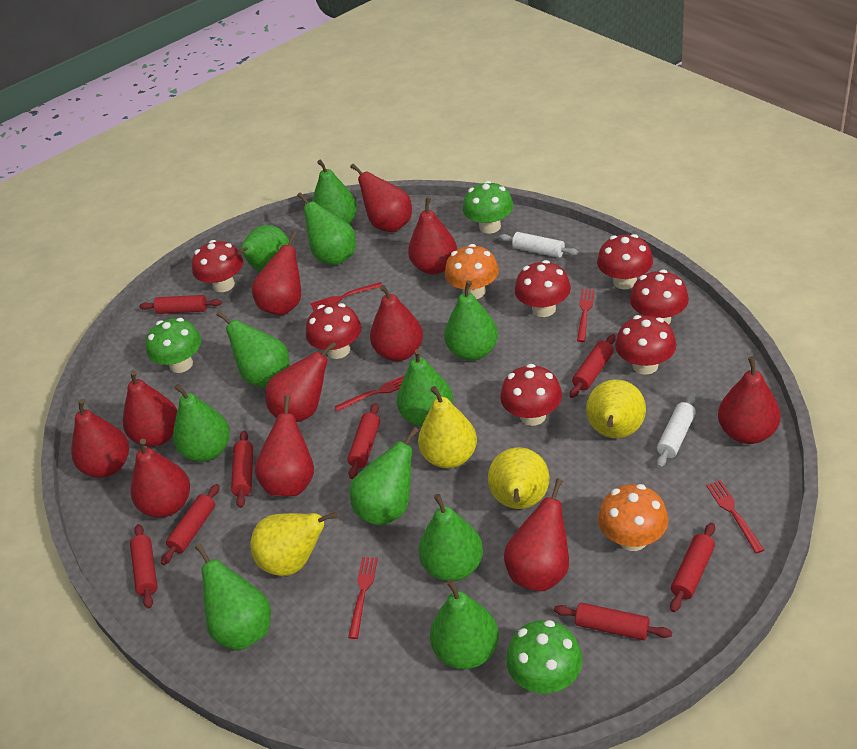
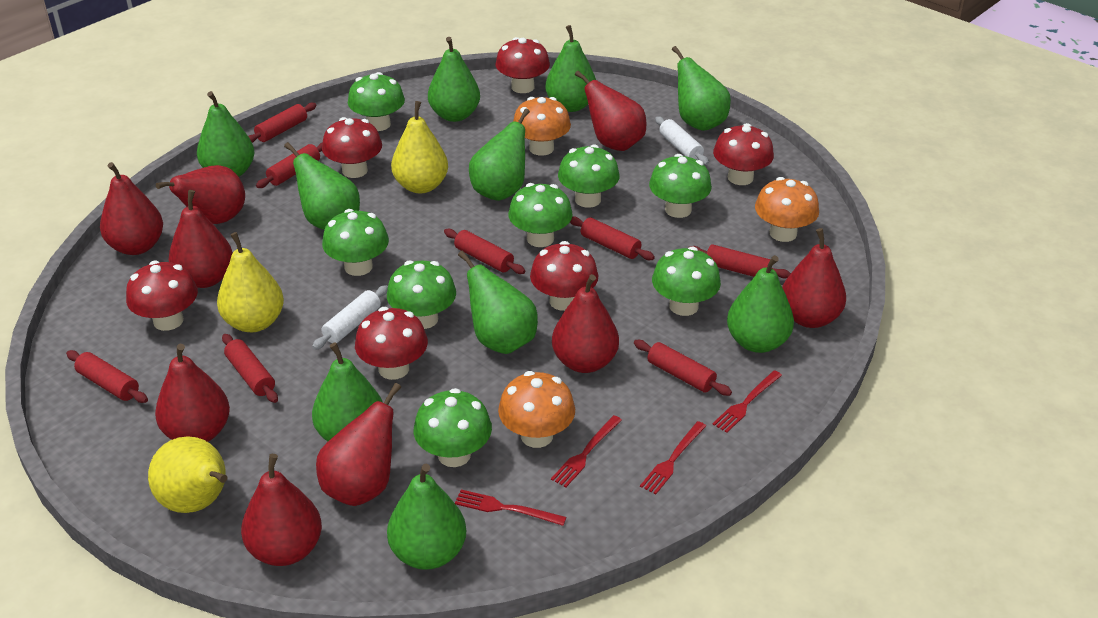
green mushroom: [146,318,201,373] [463,181,513,234] [506,620,583,693] = 3 -> [322,209,389,276] [348,72,405,131] [387,260,456,329] [414,388,492,467] [508,183,573,247] [558,144,619,208] [649,154,712,218] [652,247,721,316] = 8
green pear: [173,384,230,462] [195,544,271,651] [217,311,289,387] [237,225,289,272] [297,192,356,265] [312,160,357,224] [350,426,419,526] [397,349,453,427] [419,494,483,581] [430,579,499,669] [444,280,498,361] = 11 -> [197,91,254,177] [284,142,360,230] [312,342,383,441] [387,464,466,570] [428,37,480,122] [458,250,538,354] [469,109,530,201] [545,25,596,112] [672,46,731,131] [727,255,794,353] = 10
orange mushroom: [445,244,499,299] [598,484,668,551] = 2 -> [498,371,575,448] [513,97,571,156] [755,177,819,242] = 3
red fork: [310,282,382,311] [335,375,405,412] [348,557,378,639] [577,289,595,342] [706,480,764,553] = 5 -> [455,489,566,526] [551,415,622,487] [640,421,706,494] [712,370,782,433] = 4
red mushroom: [192,240,243,292] [306,303,361,359] [500,364,562,426] [515,260,571,317] [597,234,653,289] [615,315,676,375] [630,270,689,325] = 7 -> [126,261,198,331] [322,117,382,178] [355,307,428,380] [496,37,550,93] [530,241,598,311] [713,123,774,185] = 6
red pear: [71,399,129,478] [123,370,177,447] [131,439,190,518] [252,231,301,315] [255,395,314,496] [265,341,337,422] [350,164,412,232] [370,285,423,361] [408,197,457,274] [504,478,569,591] [718,356,781,444] = 11 -> [100,162,163,255] [155,344,230,442] [156,165,245,224] [169,190,233,288] [241,454,322,566] [316,383,401,506] [552,274,619,373] [575,70,646,151] [782,228,846,328] = 9
yellow pear: [250,512,338,576] [418,386,477,468] [488,447,550,509] [586,379,646,438] = 4 -> [148,437,228,513] [217,232,284,332] [391,101,448,193] = 3

